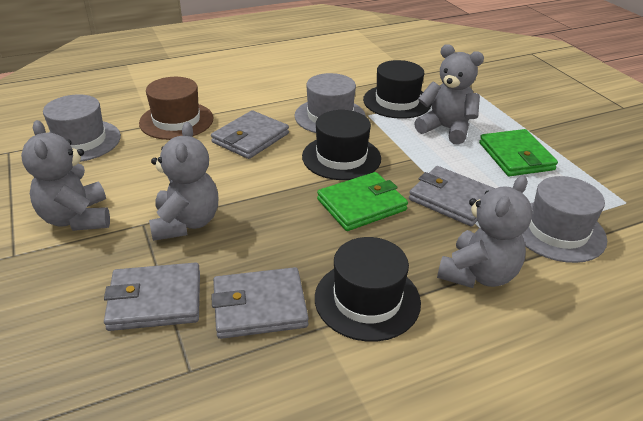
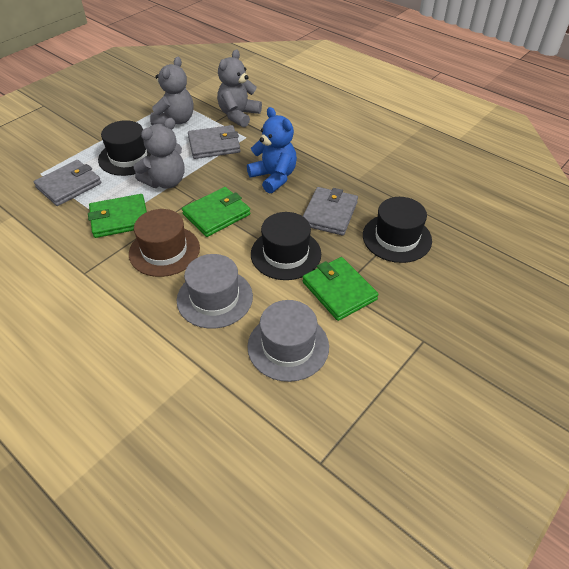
blue teddy bear: none = 0 -> [247,107,297,193] = 1
green wallet: [317,172,408,231] [479,129,558,176] = 2 -> [88,194,147,238] [182,187,250,237] [303,257,379,321] = 3
grey hat: [43,94,121,162] [294,73,366,133] [522,176,607,263] = 3 -> [177,254,253,329] [247,300,329,382] = 2
grey teddy bear: [21,120,110,231] [149,122,218,241] [414,44,484,145] [437,175,532,288] = 4 -> [134,118,185,189] [150,57,193,125] [217,49,262,127] = 3
grey wallet: [104,262,200,331] [211,110,289,159] [211,267,308,339] [409,166,495,226] = 4 -> [34,160,101,206] [188,125,240,159] [303,187,358,236] = 3

